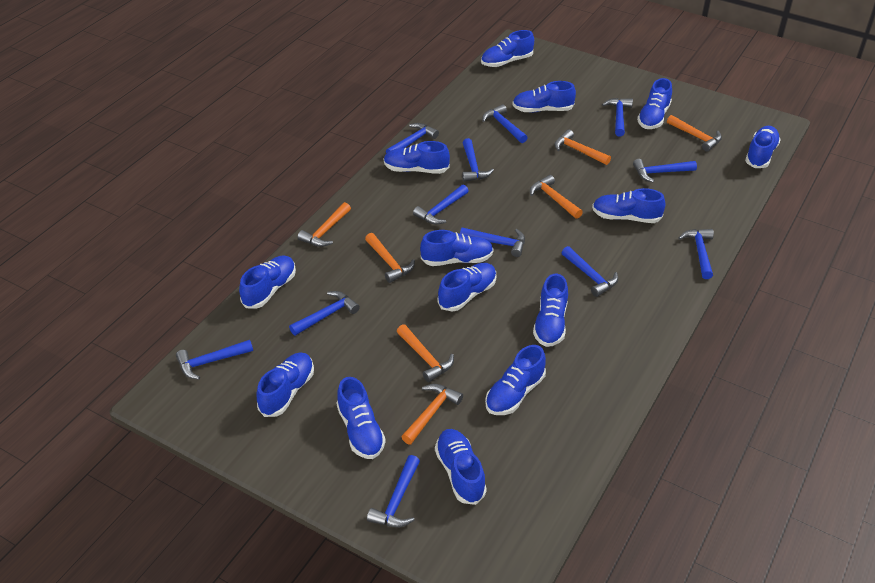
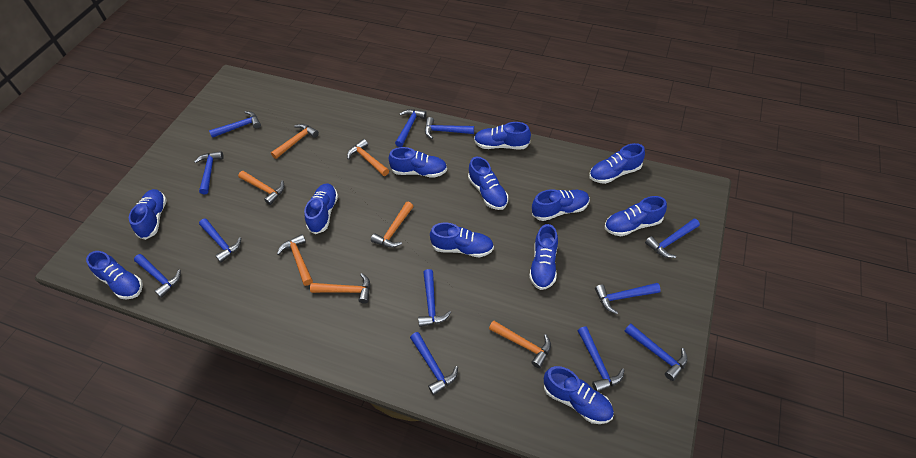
blue shoe: [239,255,296,309] [257,353,314,417] [336,377,386,459] [384,141,450,174] [420,230,494,266] [435,429,487,505] [438,263,496,311] [481,30,534,67] [485,345,546,415] [512,81,576,112] [533,274,568,347] [592,188,666,223] [637,78,672,129] [745,126,781,168] = 14 -> [86,251,143,299] [129,189,167,240] [304,183,338,234] [389,147,447,178] [430,223,494,257] [468,157,508,210] [474,122,531,149] [529,224,558,290] [532,189,590,221] [544,366,614,424] [589,143,645,184] [605,196,667,236] = 12

